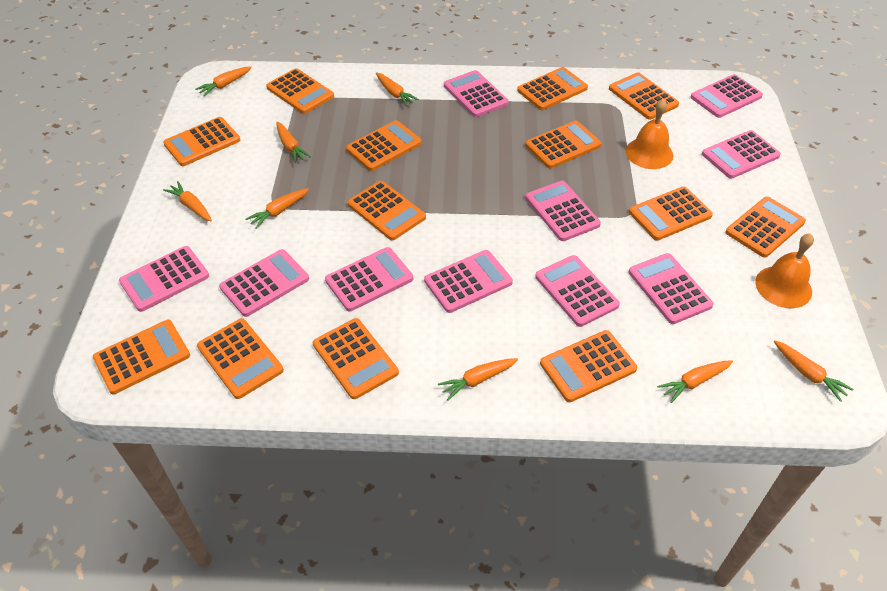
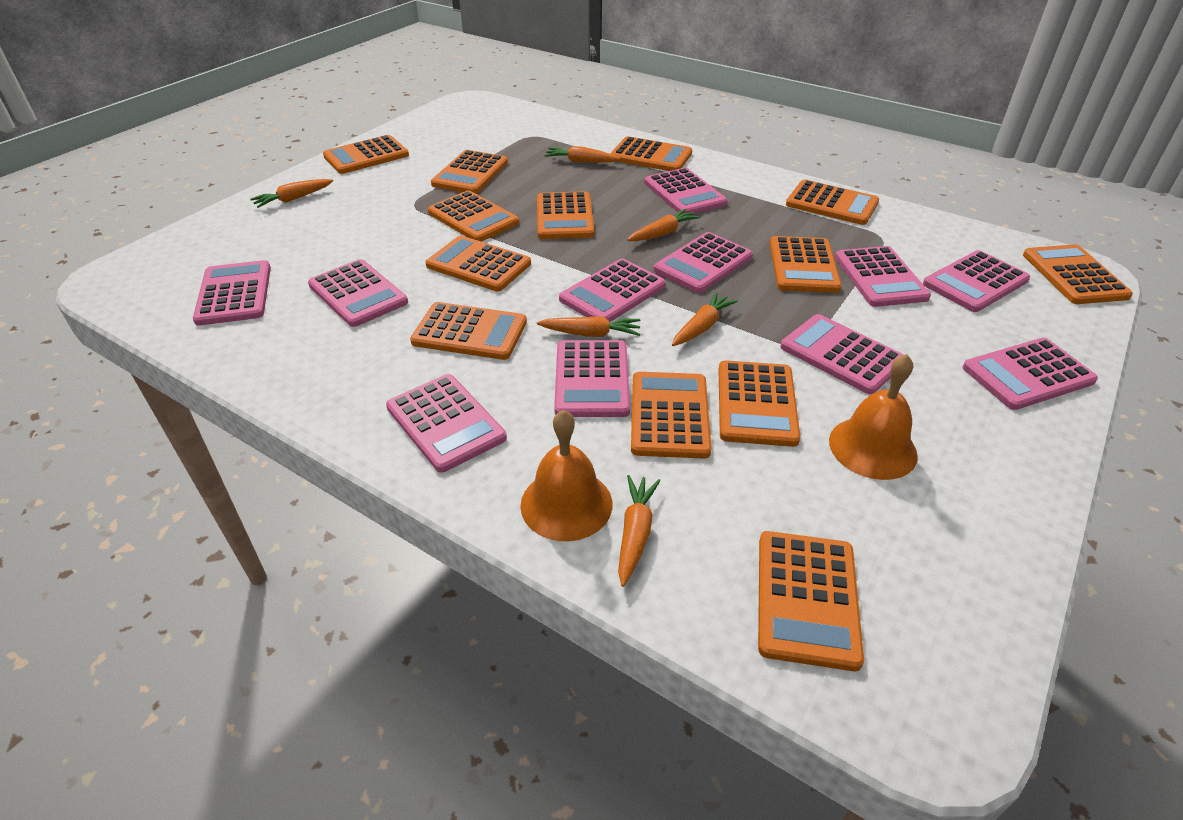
orange carrot: [163,181,212,221] [195,66,252,96] [245,188,309,229] [276,122,311,163] [376,72,419,106] [438,358,518,401] [657,360,733,403] [774,340,853,402] = 8 -> [250,179,333,208] [537,316,640,337] [544,146,620,163] [618,475,661,587] [627,209,701,241] [672,292,738,346] = 6
pink calculator: [119,246,209,312] [219,249,309,317] [325,247,413,312] [424,250,513,313] [444,70,509,117] [525,181,601,241] [535,255,620,327] [628,253,714,324] [691,74,763,118] [702,130,781,179] = 10 -> [193,260,271,326] [308,259,408,327] [386,374,507,473] [554,340,630,417] [559,258,666,323] [644,168,727,214] [654,232,753,293] [780,314,904,394] [835,246,931,307] [923,250,1030,312] [962,338,1098,410] = 11

